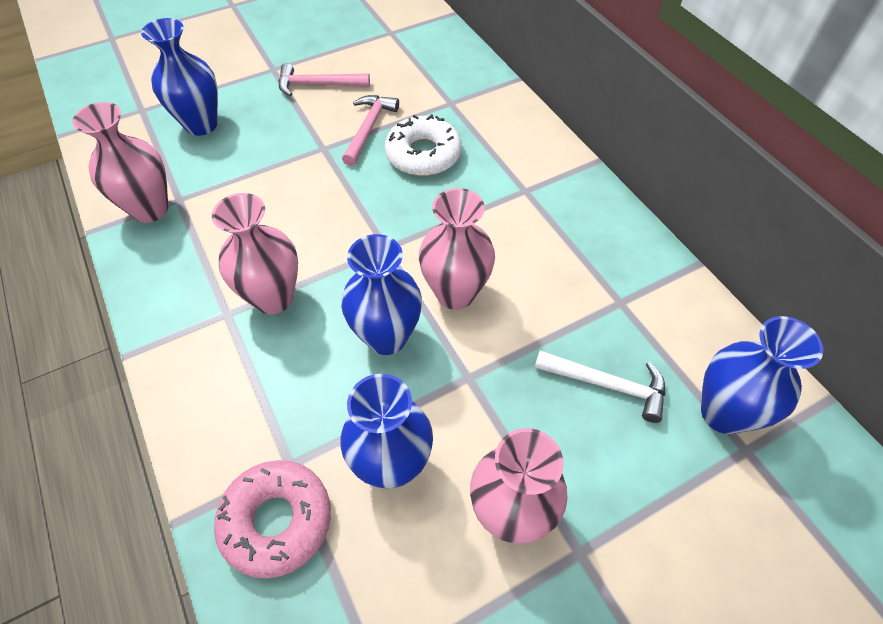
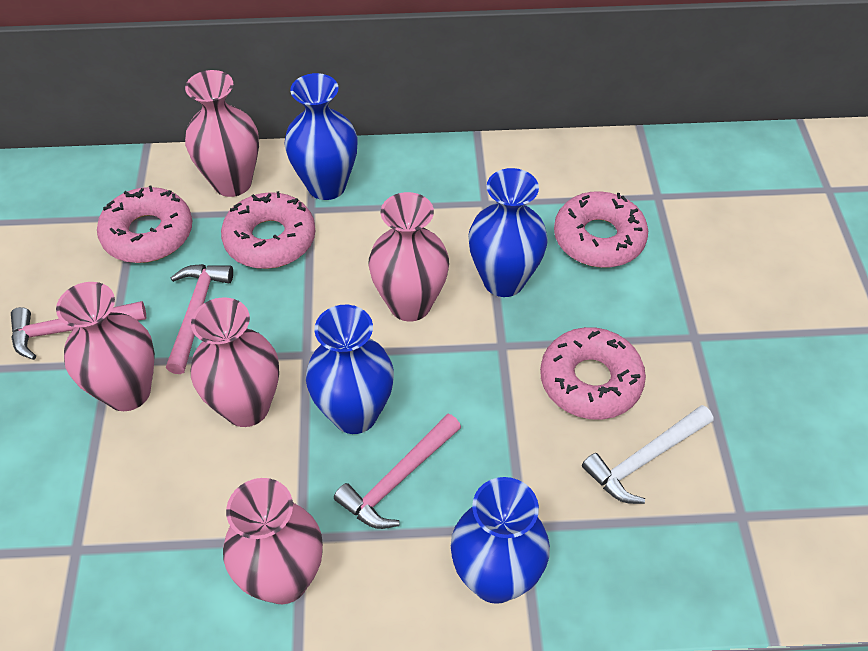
pink donut: [214,460,331,579] = 1 -> [97,185,192,263] [221,191,315,269] [540,327,646,420] [554,191,648,268] = 4
pink hammer: [279,63,370,96] [342,95,399,166] = 2 -> [11,301,146,360] [166,264,233,374] [334,414,461,529] = 3
pink vase: [72,102,169,223] [212,193,298,314] [419,188,495,310] [470,428,568,544] = 4 -> [56,282,155,411] [185,70,259,197] [191,297,279,427] [223,478,323,604] [368,192,449,321] = 5
white donut: [385,114,462,176] = 1 -> none = 0

